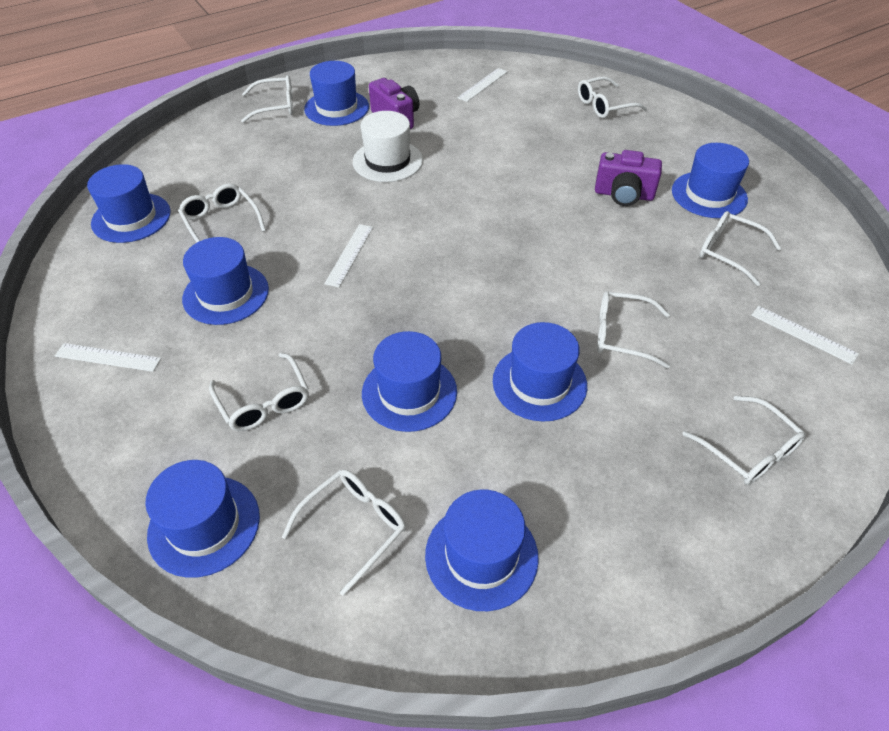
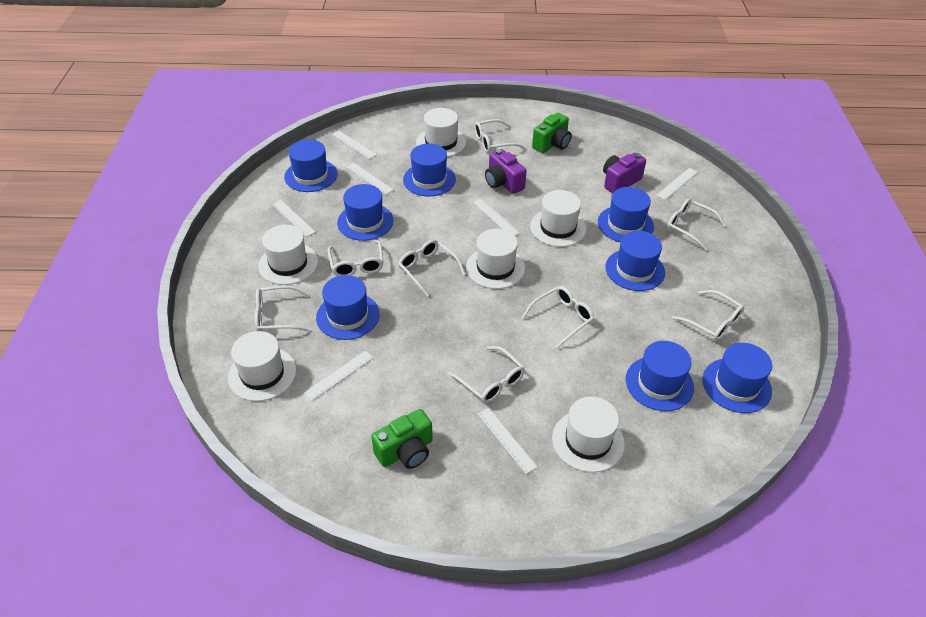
green camera: none = 0 -> [371,409,433,469] [532,112,572,153] = 2
white hat: [353,111,423,182] = 1 -> [228,331,297,401] [258,225,318,285] [416,108,466,157] [466,229,525,289] [530,190,587,247] [552,397,625,472] = 6
white ruler: [55,343,161,372] [324,224,373,287] [457,68,508,102] [751,306,859,364] = 4 -> [272,200,316,237] [304,351,373,401] [332,131,377,159] [346,163,394,194] [473,199,520,236] [478,408,537,474] [656,168,698,200] = 7

